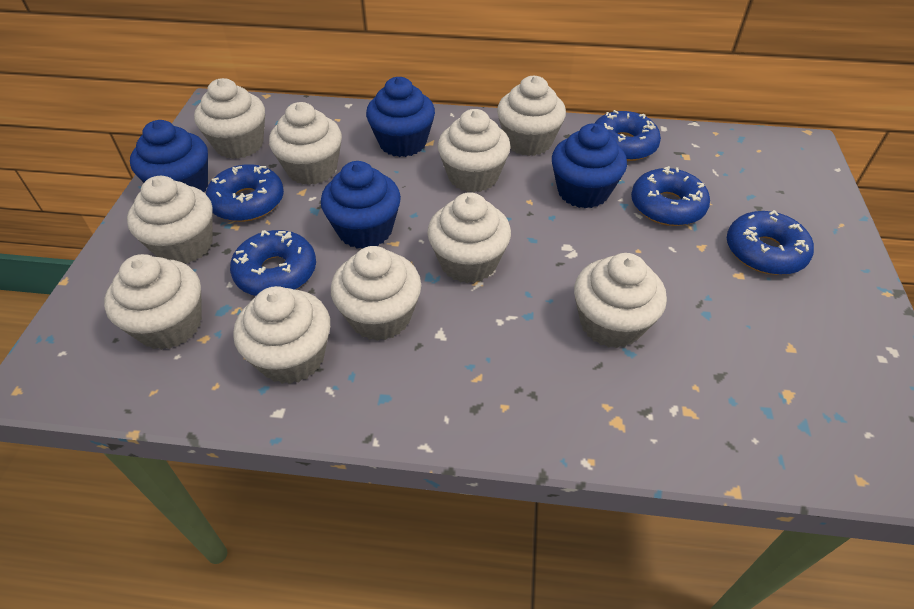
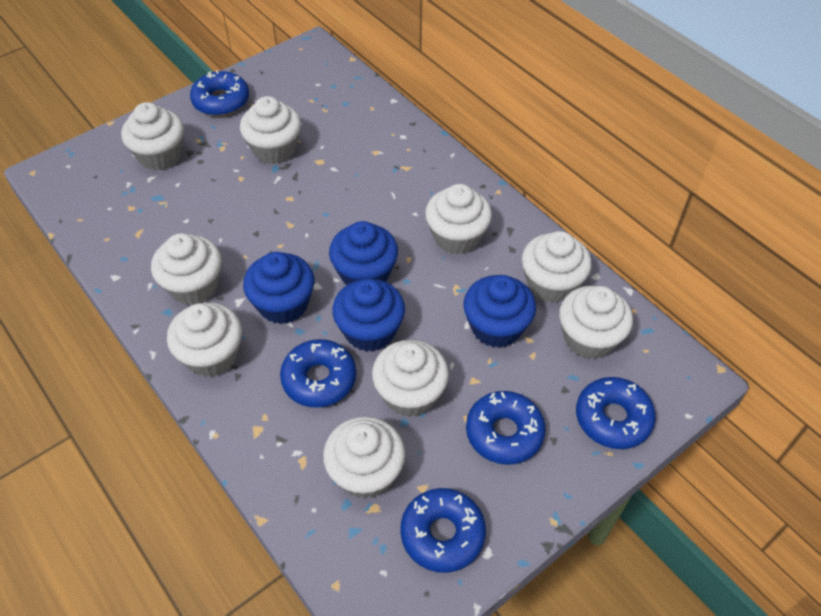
white cupcake: [104,254,202,350] [127,176,213,264] [194,78,265,159] [233,286,330,384] [269,102,342,185] [331,246,421,341] [427,192,511,283] [438,109,511,193] [497,76,566,156] [574,253,667,348] = 10 -> [121,102,184,170] [151,233,222,305] [167,302,242,377] [240,96,301,164] [323,416,405,499] [372,340,449,417] [425,184,492,255] [522,231,592,303] [559,285,633,359] = 9

